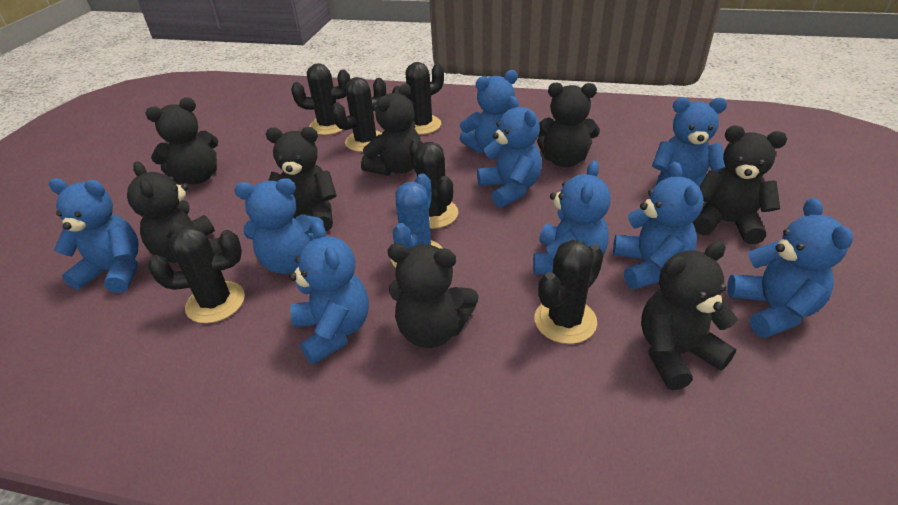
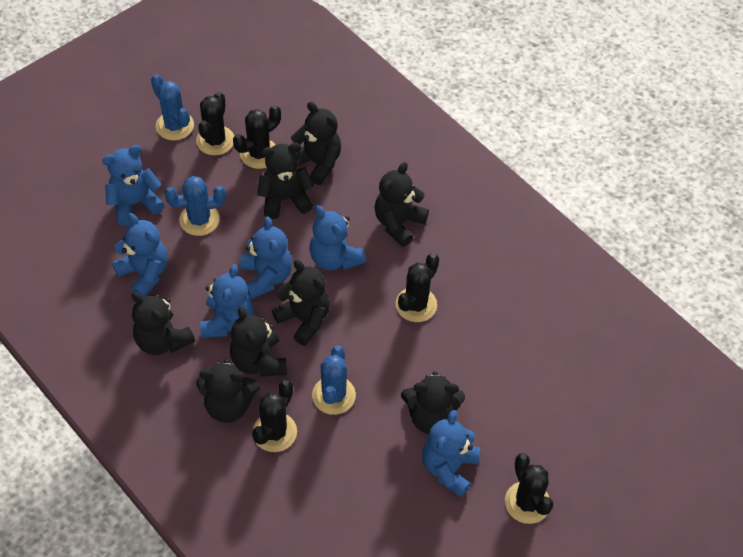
black cactus: [148,226,245,323] [291,63,350,135] [331,77,386,152] [392,62,444,135] [409,138,458,229] [534,240,604,344] = 6 -> [196,92,234,155] [233,105,281,169] [252,380,297,452] [396,253,439,322] [505,453,553,524] = 5
blue cactus: [391,173,443,268] = 1 -> [151,74,194,140] [164,176,226,236] [312,345,356,415] = 3
blue teddy bear: [49,178,139,293] [234,178,324,274] [289,221,369,365] [459,70,518,154] [477,96,542,208] [533,160,611,275] [613,162,704,289] [652,97,727,203] [727,198,853,338] = 9 -> [102,145,164,226] [112,213,168,297] [200,264,254,338] [240,217,292,299] [309,205,366,270] [422,410,480,497] = 6

